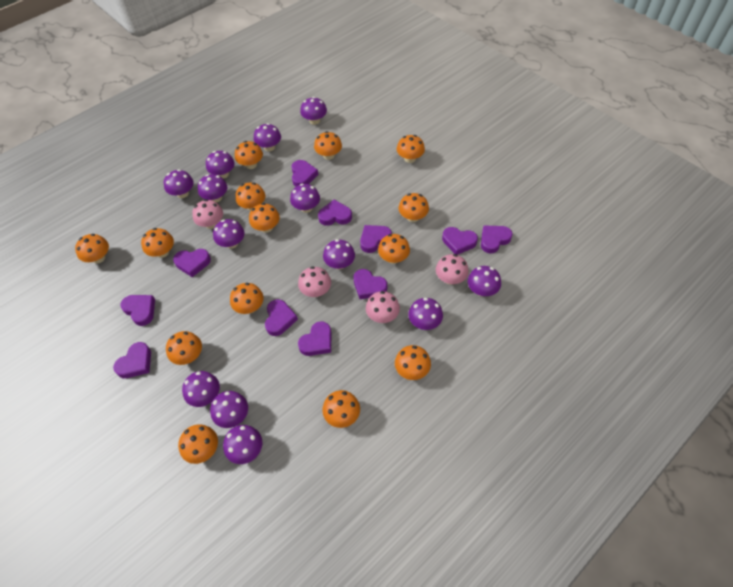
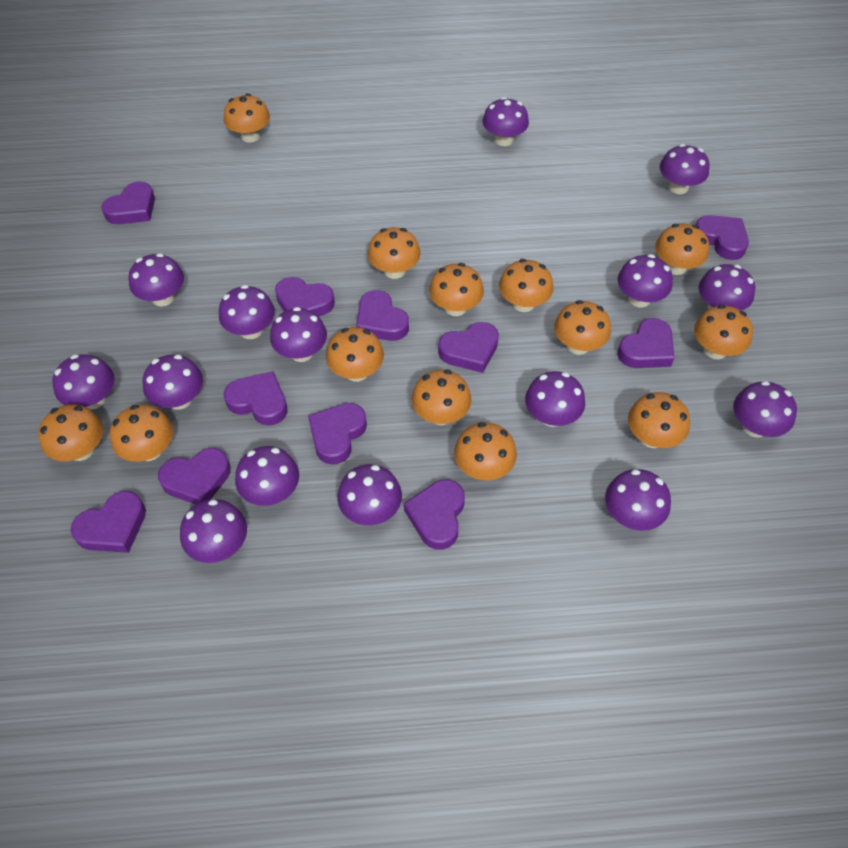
orange mushroom: [75,234,109,263] [141,228,174,258] [166,331,202,365] [178,424,218,464] [230,283,264,314] [235,141,263,169] [236,182,265,211] [249,203,280,233] [314,131,342,160] [322,390,360,428] [378,234,410,264] [395,345,431,380] [397,135,425,163] [399,193,429,222] = 14 -> [38,405,103,461] [110,405,173,462] [224,93,270,142] [326,327,384,382] [368,227,421,279] [412,370,471,425] [429,263,484,316] [454,422,517,481] [499,259,553,312] [554,300,611,355] [628,392,690,448] [655,223,709,275] [694,305,753,359] = 13
pink mushroom: [192,199,223,229] [298,266,331,297] [366,291,400,323] [436,254,469,285] = 4 -> none = 0
purple mushroom: [164,169,194,198] [182,371,220,407] [198,174,227,202] [206,151,235,179] [210,391,248,428] [213,219,244,249] [223,425,262,464] [254,123,281,151] [290,184,320,213] [300,97,327,125] [323,239,355,270] [409,298,443,330] [468,266,501,296] = 13 -> [52,354,115,410] [128,253,184,307] [143,355,203,410] [180,499,247,563] [219,285,275,339] [235,446,299,506] [270,307,327,362] [337,464,402,525] [482,97,529,146] [525,371,585,427] [605,469,671,531] [618,254,673,307] [660,144,709,194] [699,264,755,311] [733,381,797,438] = 15

